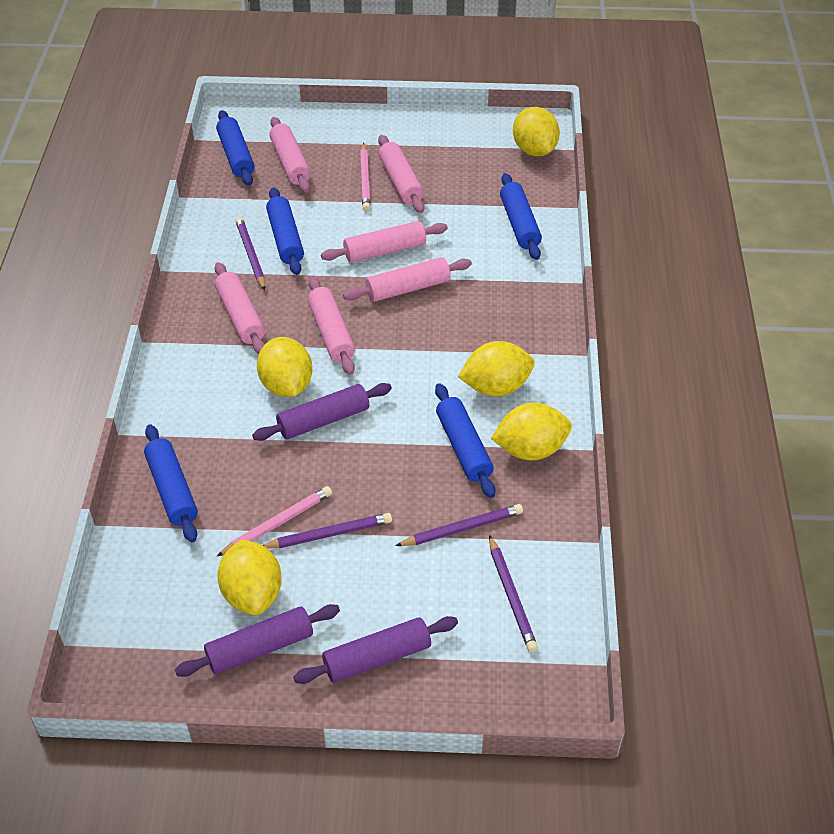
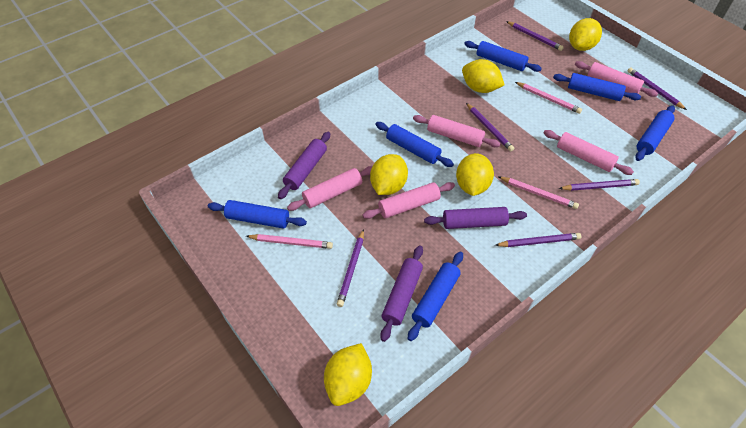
blue rolling pin: [144,424,198,542] [216,110,255,186] [266,188,304,275] [435,383,496,498] [500,173,542,260] = 5 -> [208,200,307,229] [375,122,454,167] [408,252,463,341] [464,41,542,72] [553,73,641,101] [635,105,675,161] = 6
pink pencil: [217,486,332,556] [360,143,371,211] = 2 -> [246,234,333,249] [499,177,579,209] [515,82,582,114] = 3
pink rolling pin: [215,262,265,354] [269,117,311,193] [308,276,355,375] [321,221,448,262] [343,257,472,302] [378,135,424,213] = 6 -> [287,166,373,211] [362,182,455,219] [413,115,501,147] [544,130,634,175] [575,61,658,97] = 5
purple pencil: [235,217,265,291] [263,513,392,548] [395,504,523,546] [489,535,538,652] = 4 -> [337,229,364,307] [466,103,514,151] [495,233,581,247] [506,21,564,51] [559,179,640,191] [628,68,687,110] = 6

